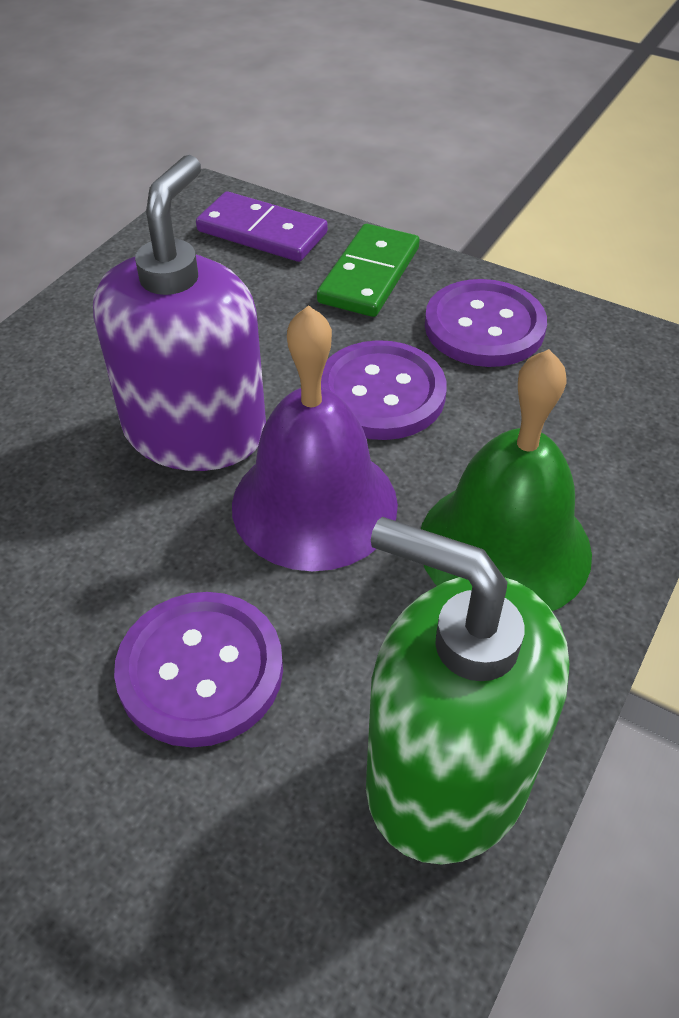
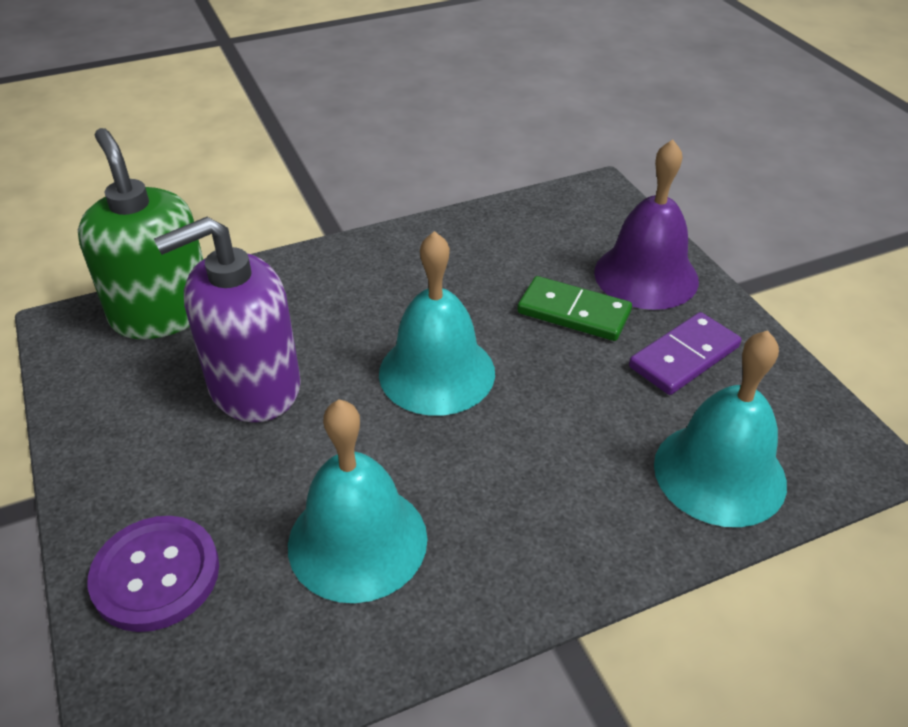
green bell: [421,349,592,611] = 1 -> none = 0
purple button: [114,592,283,747] [321,340,447,440] [425,279,547,367] = 3 -> [88,516,219,632] = 1
turquoise bell: none = 0 -> [288,399,427,603] [379,231,495,416] [654,330,787,527] = 3

